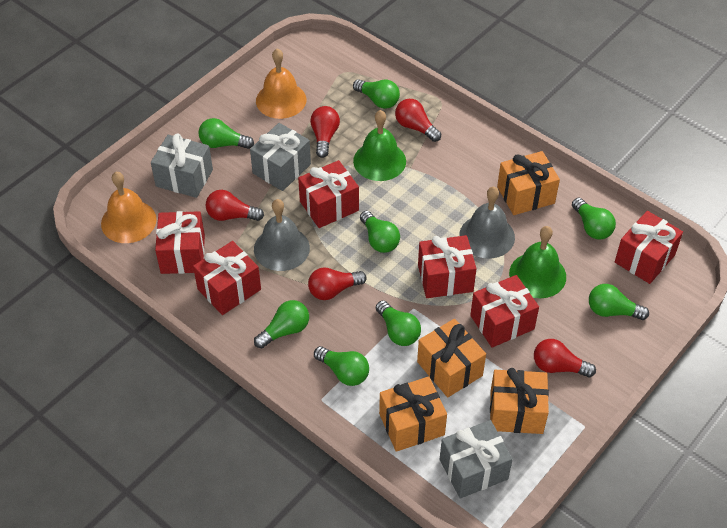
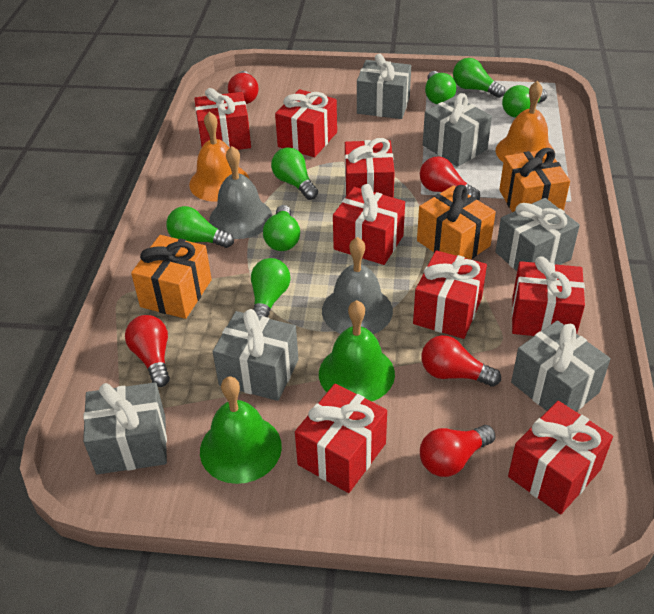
green light bulb: [198,118,254,149] [254,300,309,348] [314,346,369,386] [353,79,400,109] [360,211,400,253] [376,300,421,346] [572,198,616,240] [589,284,649,320] = 8 -> [167,206,234,248] [251,258,290,317] [263,205,300,251] [271,147,318,200] [425,71,457,104] [453,58,505,98] [502,85,547,118] = 7
grey gift: [151,133,213,198] [250,123,311,191] [440,420,513,499] = 3 -> [83,382,167,474] [213,309,298,401] [357,54,411,119] [423,93,492,167] [496,198,580,271] [511,320,611,411] = 6
orange gift: [379,376,447,452] [417,319,486,397] [490,368,549,434] [497,151,560,215] = 4 -> [131,235,212,319] [417,185,496,259] [499,148,570,212] = 3
red gift: [155,211,205,274] [193,241,261,315] [298,160,359,228] [418,235,477,298] [470,275,539,348] [615,211,683,284] = 6 -> [194,88,251,150] [275,89,337,157] [295,384,387,493] [333,184,405,265] [345,138,395,198] [413,250,487,339] [508,401,613,514] [512,256,585,336] = 8

